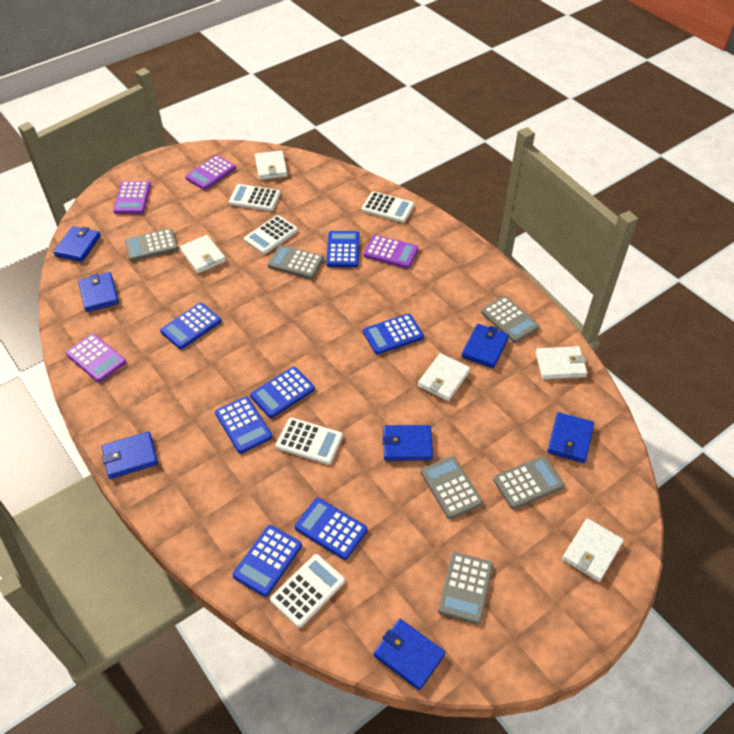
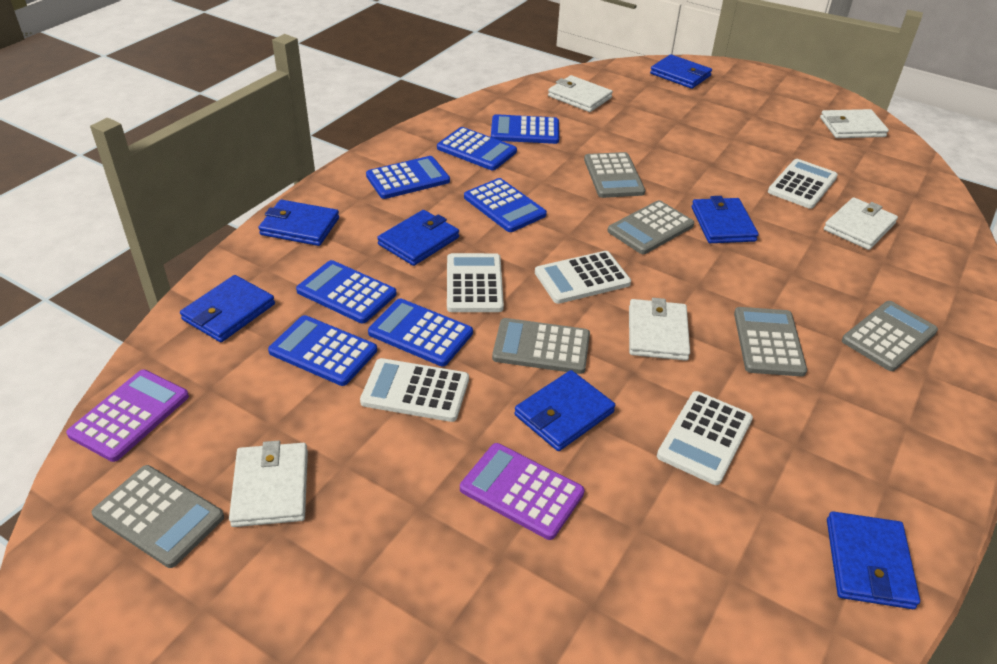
purple calculator: [66,334,126,382] [113,181,151,214] [185,155,236,190] [364,235,419,268] = 4 -> [66,370,189,462] [460,443,585,540] = 2

